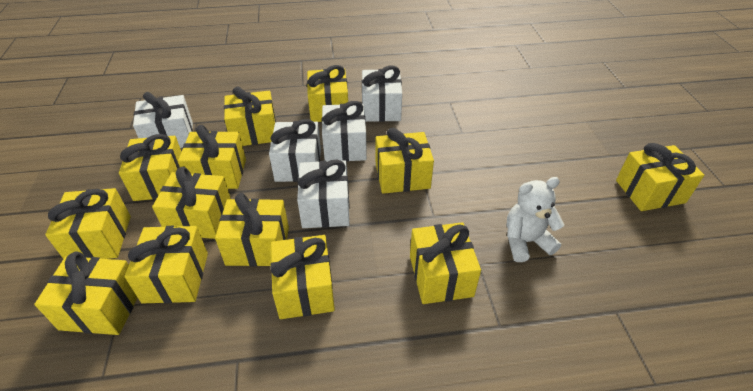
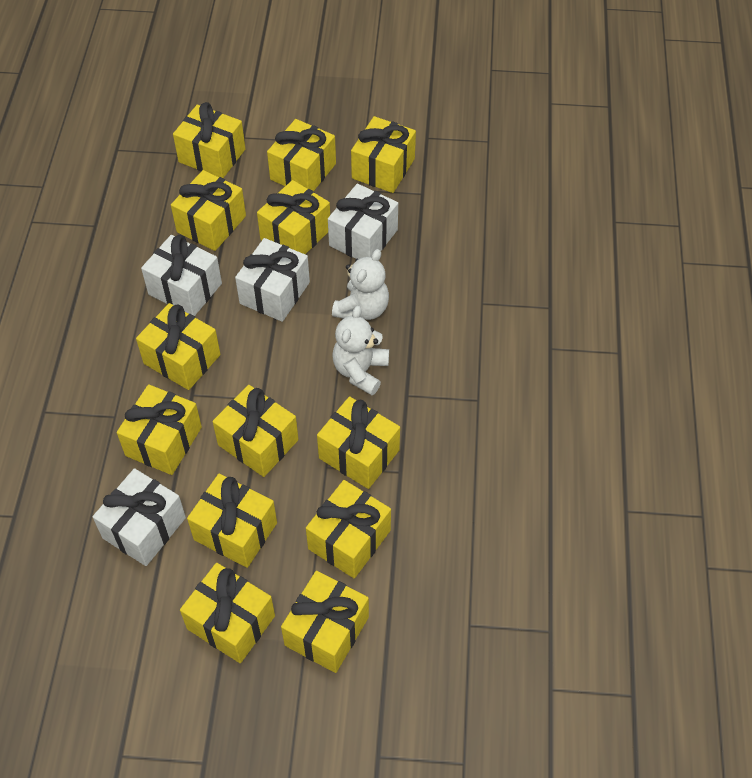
white gift: [133,92,193,148] [269,119,321,182] [297,160,350,228] [322,101,367,162] [362,66,402,122] = 5 -> [93,468,186,566] [141,235,222,316] [235,238,310,322] [328,184,398,259] = 4
white teddy bear: [506,177,564,262] = 1 -> [332,249,389,320] [332,306,389,395] = 2

